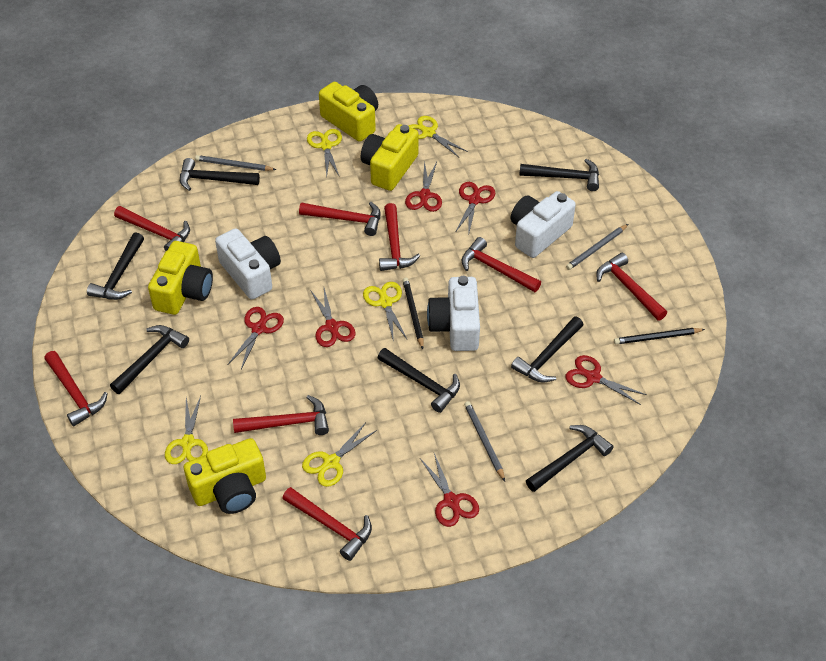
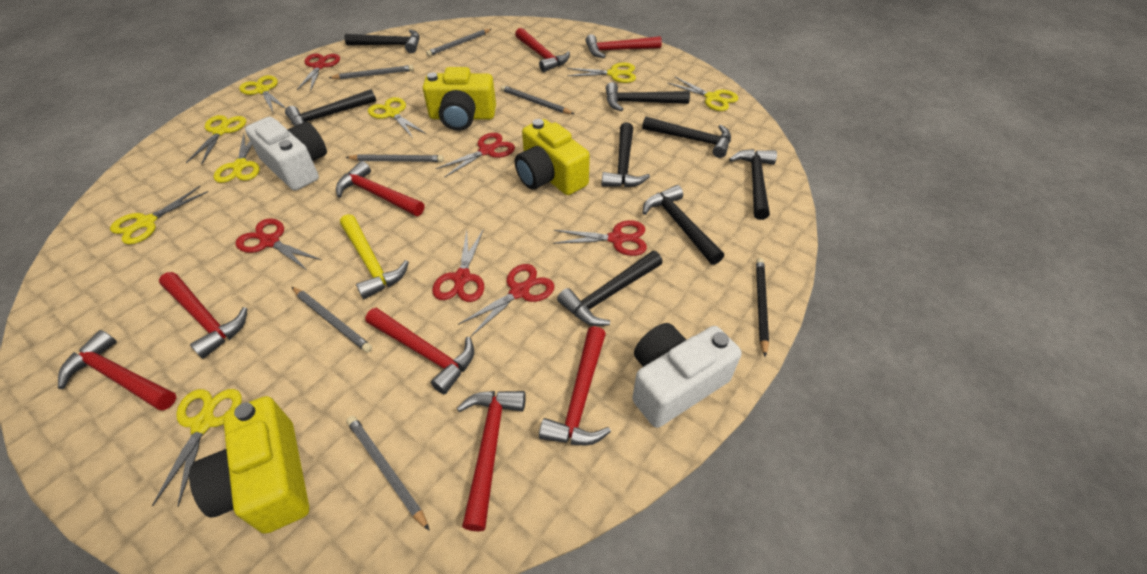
black hammer: [87,232,144,300] [110,325,189,394] [180,158,260,191] [378,348,460,413] [511,317,583,383] [519,159,599,191] [526,425,614,492] = 7 -> [285,89,376,128] [344,29,420,53] [557,251,663,326] [602,122,650,188] [606,82,690,112] [642,116,731,158] [643,185,724,265] [729,149,777,220] = 8
black pencil: [403,278,424,349] [614,328,705,344] = 2 -> [756,258,769,357] = 1
grey pencil: [195,155,276,171] [464,401,505,481] [566,224,628,270] = 3 -> [292,287,372,353] [329,65,414,80] [345,154,444,162] [347,416,430,531] [426,29,492,56] [501,85,574,114] = 6
white camera: [215,228,281,300] [427,276,480,351] [511,191,576,258] = 3 -> [245,117,327,191] [632,323,741,428] = 2
yellow camera: [148,241,213,315] [184,438,266,514] [319,82,378,142] [361,124,419,191] = 4 -> [189,396,309,534] [423,67,496,131] [515,119,590,195] = 3
yellow hammer: none = 0 -> [340,214,409,299] = 1
yellow scissors: [165,396,208,464] [302,424,377,487] [307,129,342,177] [363,282,407,343] [408,116,468,157] = 5 -> [110,186,208,244] [152,389,242,507] [186,115,246,164] [213,133,260,183] [239,75,286,112] [368,97,426,138] [567,63,636,83] [667,77,738,111] = 8

